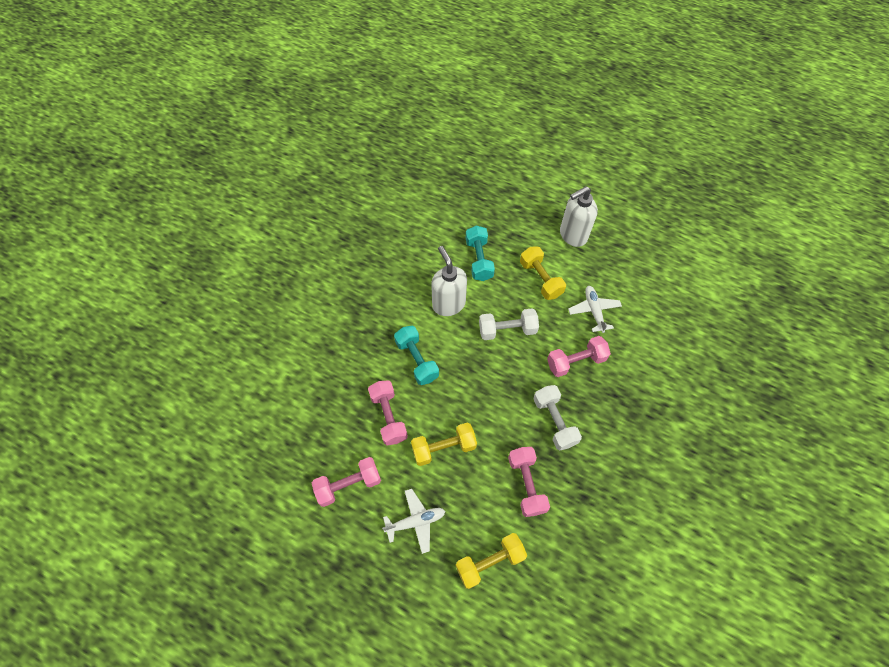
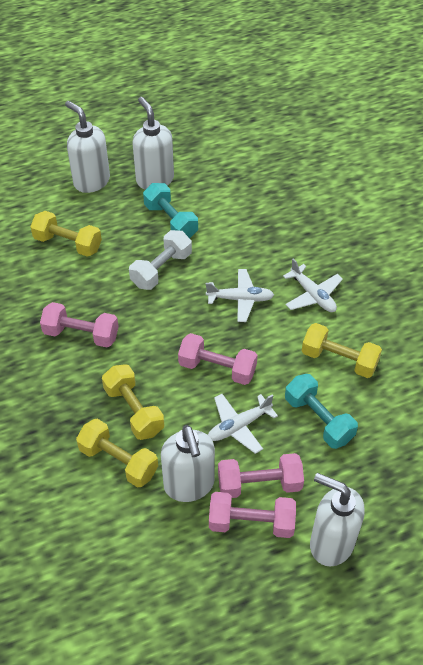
white dumbbell: [479,308,539,340] [534,385,582,451] = 2 -> [129,230,192,290] = 1
white plane: [382,489,445,554] [568,286,622,333] = 2 -> [206,269,274,322] [208,394,278,454] [283,258,343,312] = 3
white soap dispenser: [431,246,467,316] [560,186,598,247] = 2 -> [65,101,110,193] [133,97,174,190] [161,425,215,502] [310,473,365,566] = 4
yellow dumbbell: [411,423,477,466] [456,533,527,589] [520,246,566,300] = 3 -> [30,211,102,257] [76,419,158,488] [102,364,164,440] [302,323,382,378] = 4

